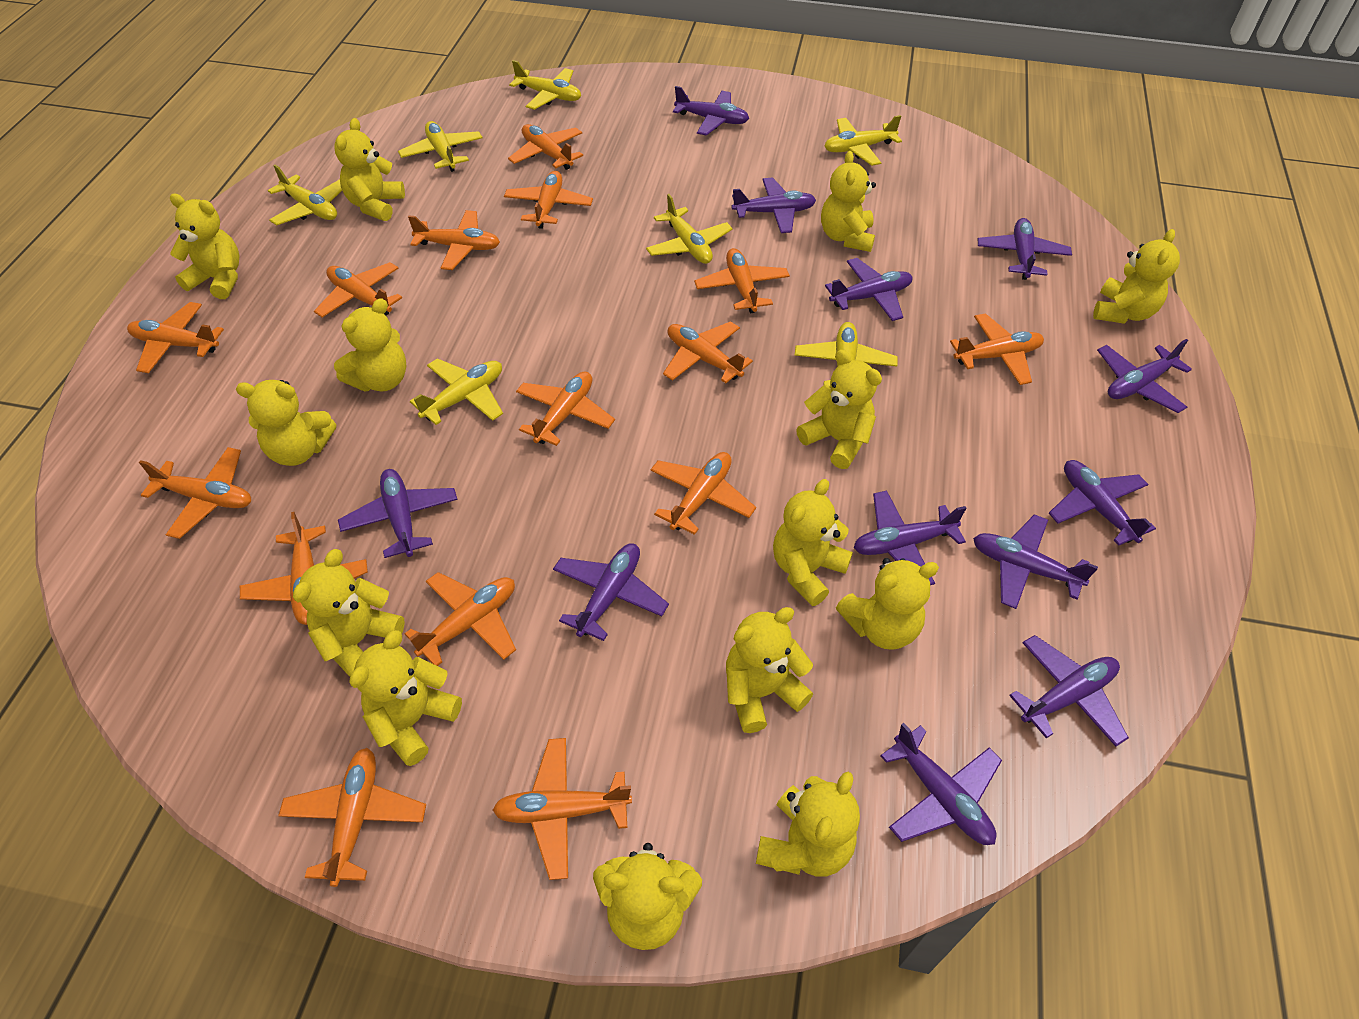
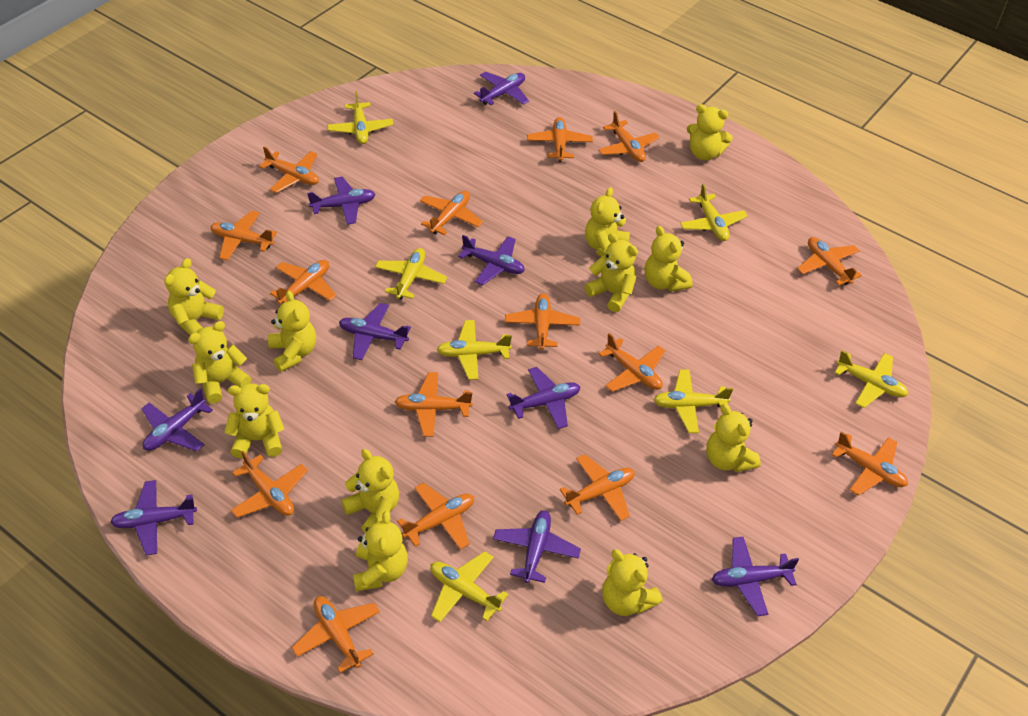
purple plane: [338,469,458,558] [553,543,669,641] [673,86,749,136] [732,178,816,233] [825,258,913,321] [854,491,966,585] [881,723,1002,845] [973,514,1098,609] [978,218,1072,280] [1009,635,1129,747] [1049,460,1156,546] [1097,339,1192,413] = 12 -> [110,480,197,555] [141,388,213,451] [307,177,375,225] [339,303,411,360] [458,235,525,285] [474,72,529,105] [493,510,581,583] [506,367,580,429] [712,537,799,616] = 9
yellow teddy bear: [170,194,240,299] [236,380,336,466] [293,549,405,677] [334,118,405,221] [334,298,406,392] [349,630,462,766] [593,843,702,950] [726,607,813,733] [756,772,860,877] [773,479,853,606] [796,350,882,469] [821,151,876,252] [836,558,939,650] [1093,229,1180,324] = 14 -> [164,258,224,335] [188,321,251,404] [224,383,284,459] [268,291,316,372] [341,449,399,533] [353,511,408,591] [585,187,630,258] [585,233,638,312] [602,549,663,616] [645,226,693,292] [687,104,733,161] [706,404,761,472] = 12

